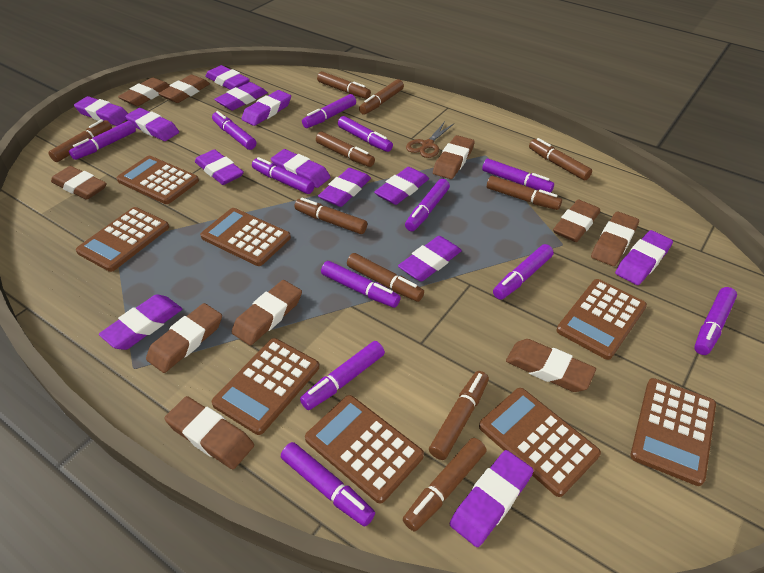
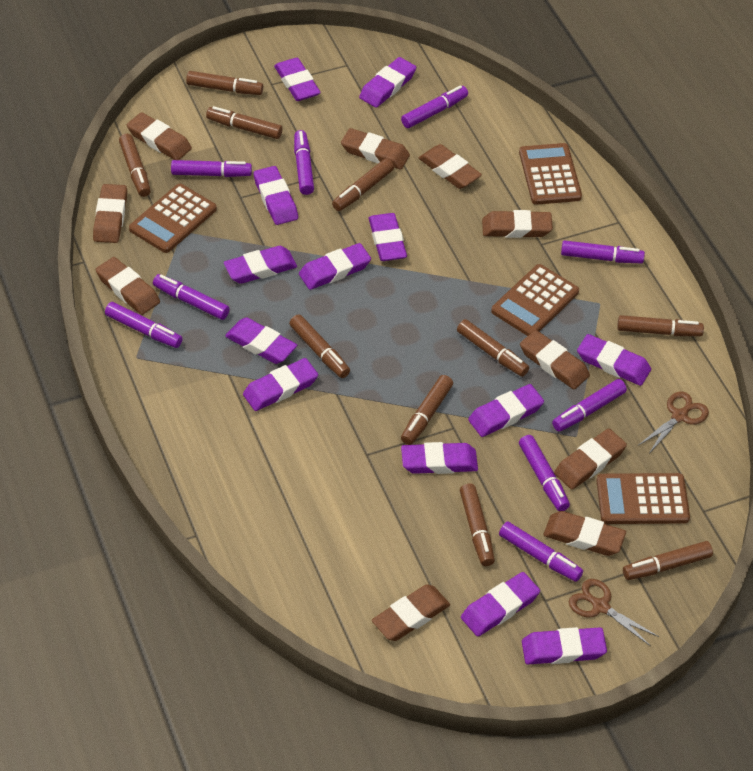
brown calculator: [76,207,169,272] [117,156,199,204] [200,208,291,266] [212,338,319,435] [305,395,424,503] [479,388,601,497] [556,279,647,360] [630,378,716,486] = 8 -> [129,184,217,253] [491,264,579,336] [519,143,582,205] [597,473,690,524] = 4
brown scissors: [406,122,454,158] = 1 -> [569,579,659,646] [639,391,709,453] = 2
purple marker: [69,121,136,160] [212,111,256,150] [252,157,315,194] [281,442,375,527] [300,341,385,410] [302,94,356,128] [321,261,401,308] [338,116,393,152] [405,179,450,231] [482,159,554,193] [493,244,554,300] [694,287,737,355] = 12 -> [105,302,183,348] [153,274,230,320] [171,160,252,177] [294,130,314,195] [401,85,468,128] [499,521,583,582] [519,435,570,511] [552,379,627,432] [561,240,645,263] = 9

